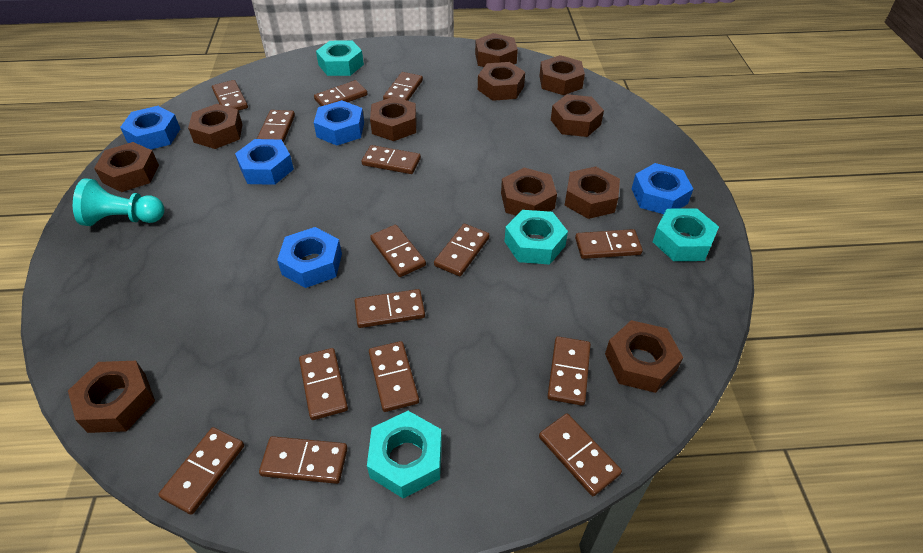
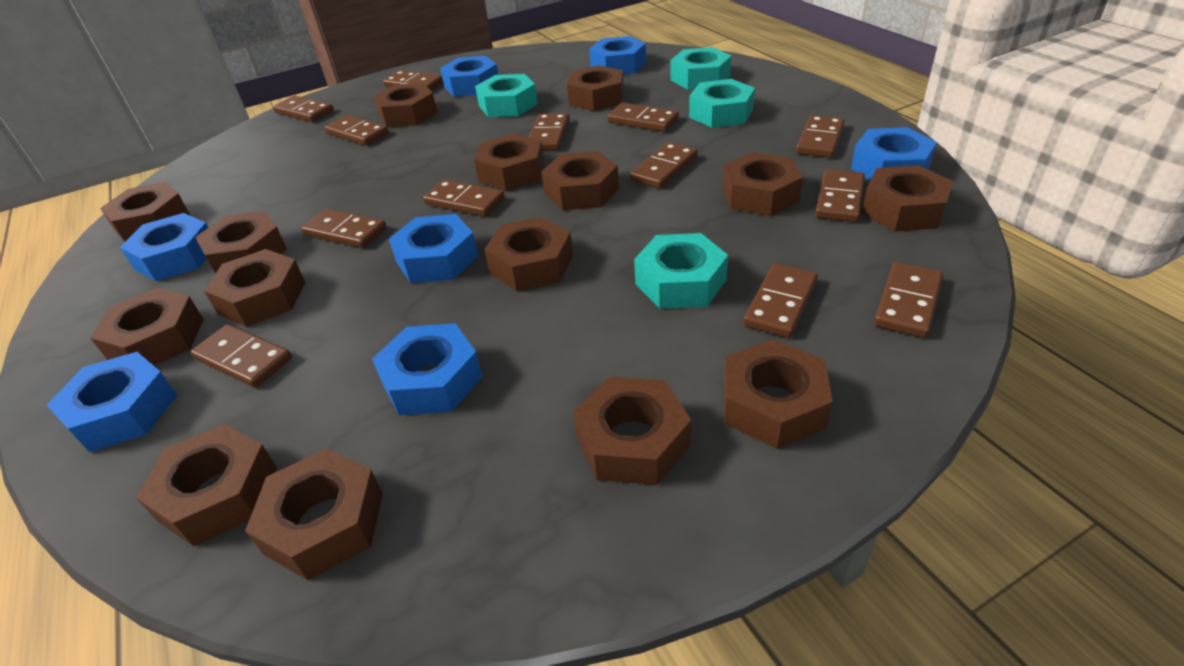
blue nut: [120,106,180,150] [235,139,294,185] [277,227,342,288] [314,100,364,146] [632,163,693,214] = 5 -> [47,352,177,452] [120,213,208,281] [372,323,483,415] [389,214,478,283] [440,56,498,97] [589,36,646,75] [851,127,937,180] = 7
brown domino: [158,427,244,515] [212,80,248,111] [257,110,295,143] [259,436,348,484] [299,348,348,420] [314,80,367,106] [355,289,425,328] [362,145,421,174] [369,341,419,412] [370,225,426,277] [383,72,423,101] [434,224,489,276] [539,413,622,496] [547,336,591,406] [575,229,643,259] = 15 -> [191,324,292,388] [273,96,334,122] [301,209,387,248] [324,115,389,146] [383,70,443,90] [423,180,505,217] [529,113,570,150] [607,103,679,132] [630,142,698,189] [743,263,818,338] [796,115,845,158] [815,169,865,222] [874,262,943,338] = 13
brown nut: [68,361,155,433] [94,142,159,192] [188,104,243,149] [370,97,416,141] [475,33,518,67] [478,62,525,101] [501,167,557,216] [539,55,585,95] [551,94,604,137] [564,167,620,219] [605,320,683,393] = 11 -> [91,288,204,366] [100,182,190,242] [136,424,277,546] [195,211,287,274] [204,249,305,327] [245,448,383,580] [373,83,438,127] [474,133,544,191] [484,217,573,291] [541,151,619,210] [567,65,624,111] [573,377,691,485] [722,152,803,216] [724,339,833,449] [861,165,954,232] = 15
turquoise pawn: [73,178,165,226] = 1 -> none = 0

